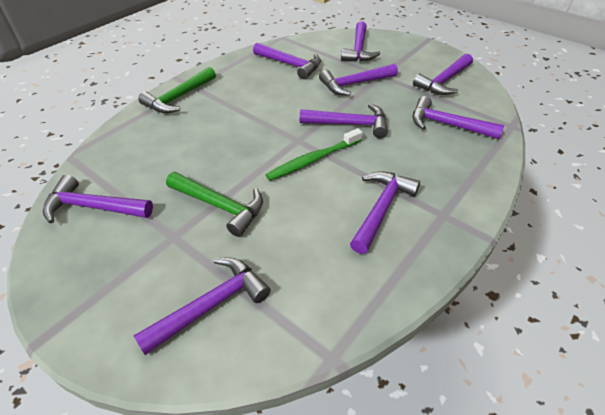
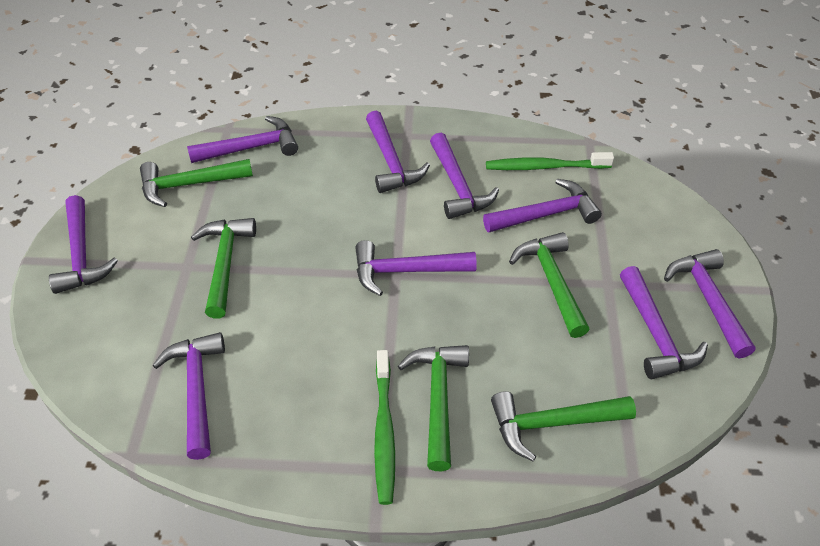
green hammer: [138,67,216,113] [166,172,263,237] = 2 -> [140,159,253,207] [191,218,256,318] [398,345,469,471] [491,391,636,461] [509,232,590,338] = 5
green toothbrush: [266,128,363,181] = 1 -> [374,350,395,505] [486,152,614,170] = 2

